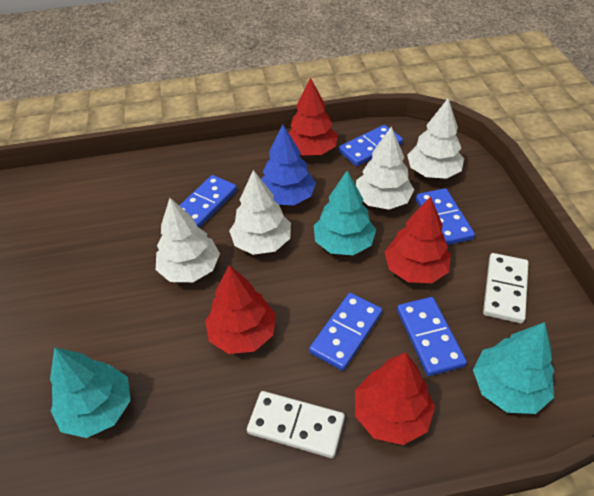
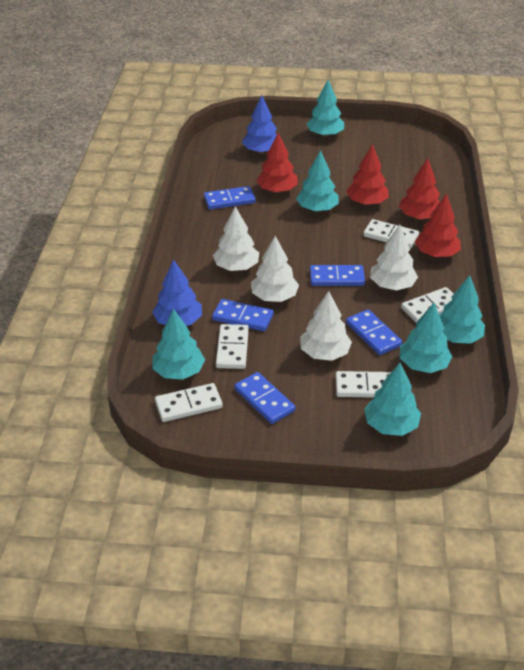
blue tree: [261,124,316,205] = 1 -> [152,259,202,326] [242,95,277,154] = 2
turquoise tree: [50,347,131,438] [314,170,376,255] [473,322,554,414] = 3 -> [152,309,205,380] [296,150,339,212] [306,80,344,137] [364,363,421,436] [400,303,452,373] [439,275,485,344] = 6
white domino: [247,391,345,458] [483,253,529,324] = 2 -> [155,383,223,422] [216,324,249,369] [335,371,391,397] [363,219,419,249] [401,287,453,322] = 5

